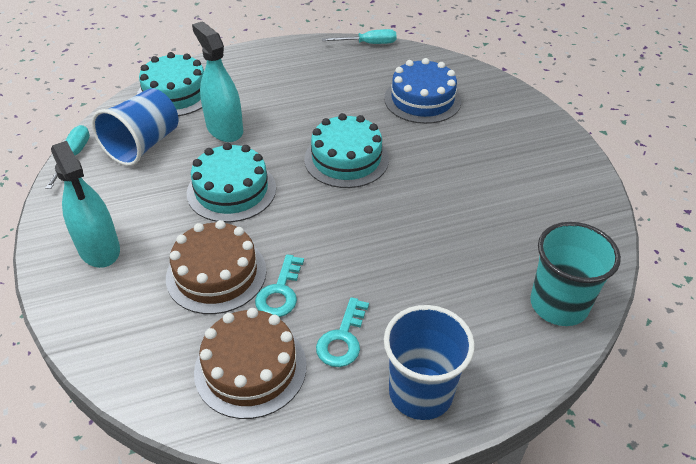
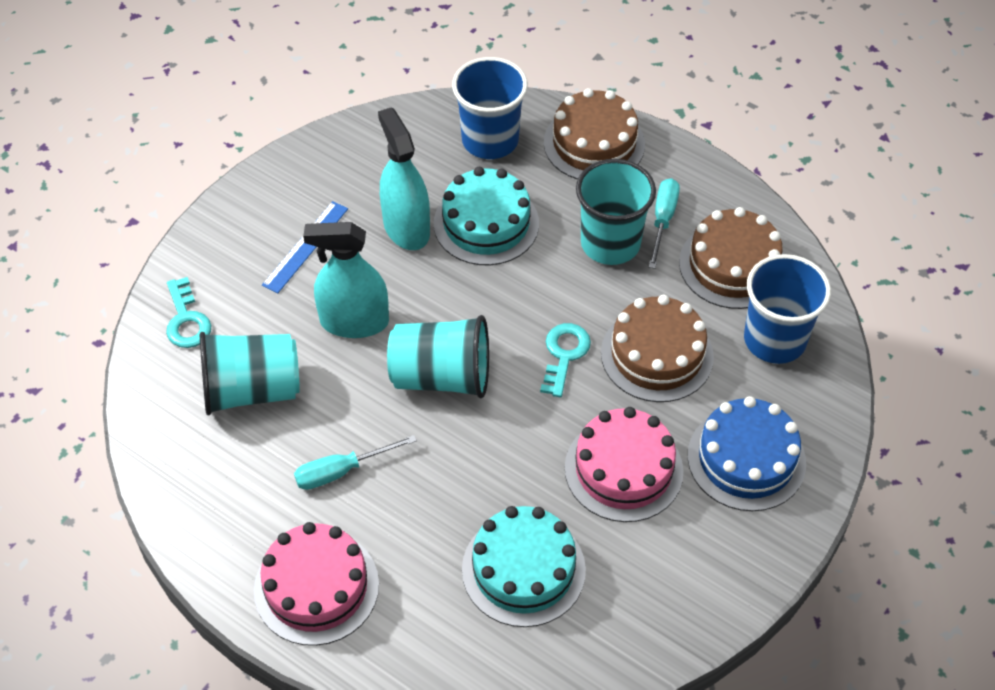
blue ruler: none = 0 -> [262,201,348,293] = 1
brown cake: [166,220,267,314] [194,308,307,419] = 2 -> [544,88,645,180] [601,295,714,402] [679,207,784,309] = 3
pink cake: none = 0 -> [254,522,379,646] [565,407,684,522] = 2
turquoise cake: [137,52,204,116] [187,142,276,222] [304,113,389,188] = 3 -> [434,167,539,265] [462,506,586,627] = 2
turquoise cup: [530,222,621,326] = 1 -> [200,332,300,415] [387,315,489,398] [576,159,656,265] = 3

